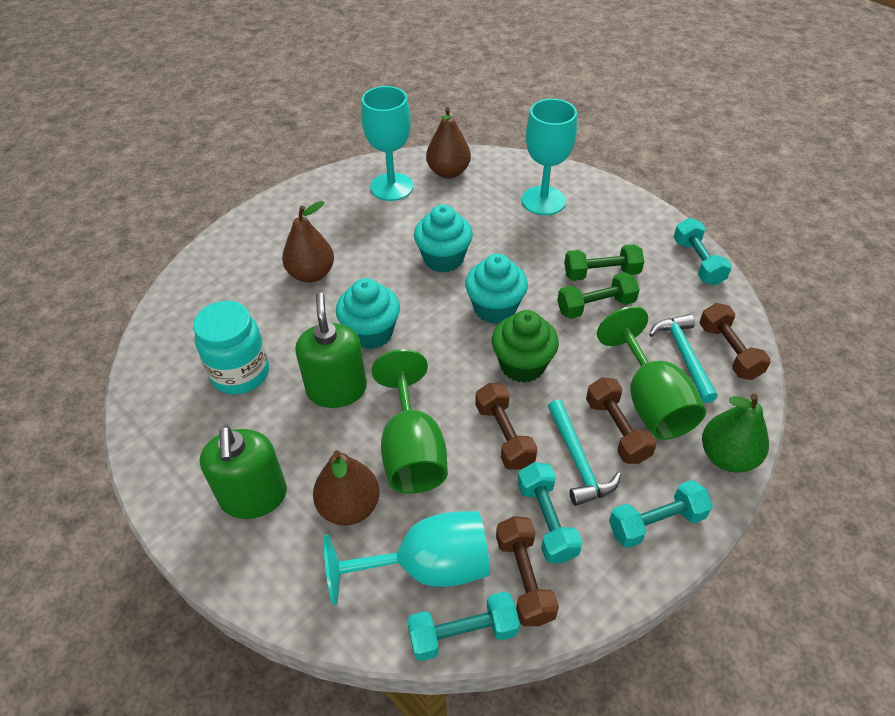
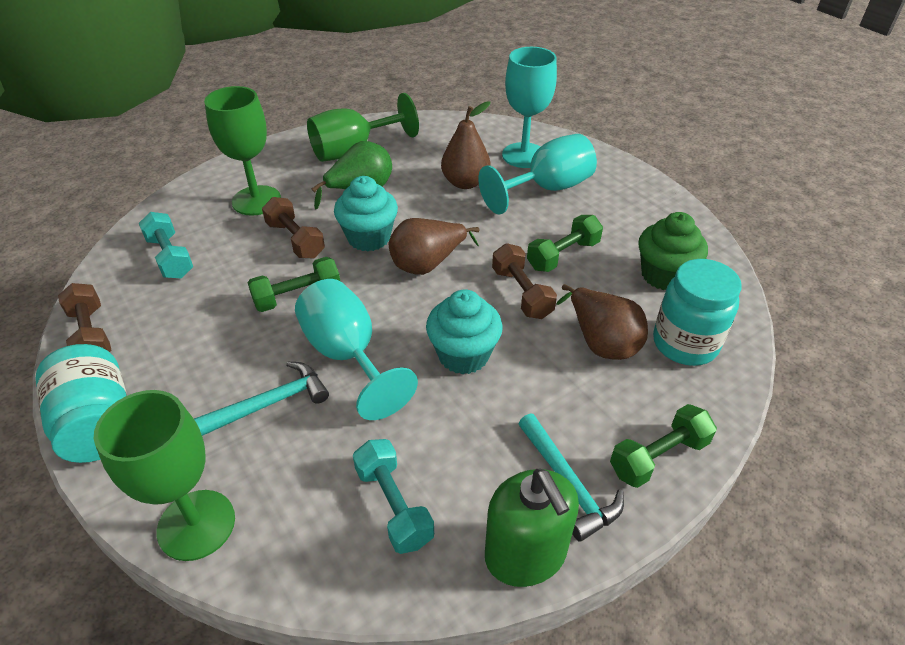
brown dumbbell: [475,383,538,470] [496,516,559,626] [586,377,657,464] [700,303,771,380] = 4 -> [58,283,112,352] [262,197,325,258] [492,243,557,319] = 3
green dumbbell: [557,272,640,319] [564,244,644,281] = 2 -> [247,257,340,312] [527,215,603,272] [610,404,717,488] = 3
green goblet: [372,349,448,494] [597,306,706,440] = 2 -> [94,390,235,561] [204,86,281,216] [307,93,419,162] = 3
green soap dispenser: [200,426,287,519] [295,292,367,408] = 2 -> [485,469,579,587] = 1
turquoise cupcake: [336,278,400,349] [414,205,473,273] [465,254,528,324] = 3 -> [334,176,398,251] [426,289,503,375] = 2
turquoise dumbbell: [407,591,520,661] [518,462,583,563] [609,480,713,548] [673,218,732,285] = 4 -> [139,212,193,278] [353,439,434,554] = 2
turquoise jar: [193,301,269,394] = 1 -> [35,344,127,463] [653,259,742,366] = 2

